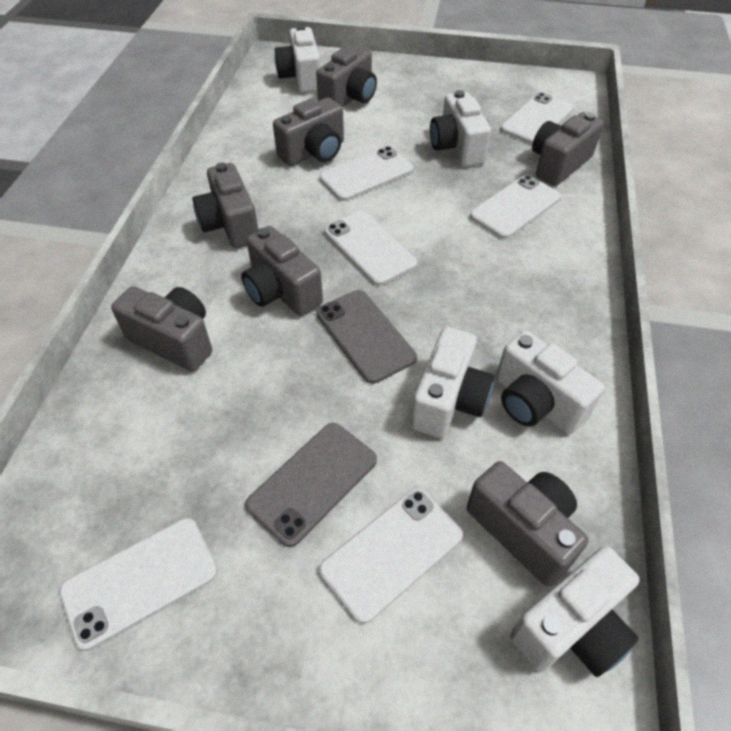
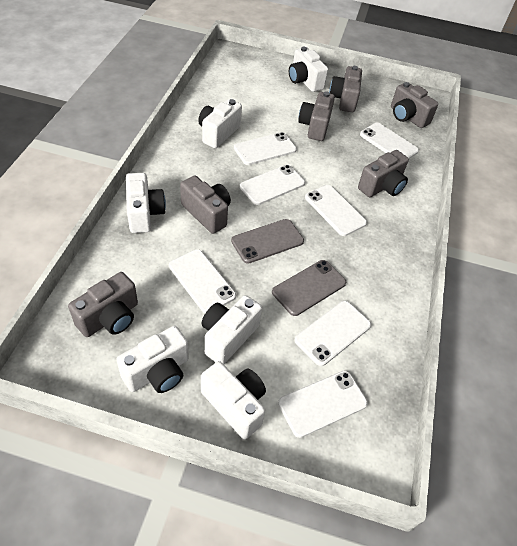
grey camera: [111,286,212,372] [193,163,259,248] [241,226,323,316] [273,97,344,166] [316,45,377,107] [467,461,588,586] [532,112,604,186] = 7 -> [68,272,138,337] [180,176,231,234] [298,91,335,141] [329,66,362,112] [358,150,409,197] [391,82,438,128] = 6
white camera: [275,25,321,93] [411,327,494,438] [430,90,491,167] [496,330,604,434] [510,546,640,677] = 5 -> [116,326,189,393] [126,173,166,233] [198,99,242,148] [201,295,262,364] [201,361,266,439] [289,47,328,92] = 6
white phone: [59,518,218,651] [319,488,463,624] [320,146,413,201] [324,211,417,286] [470,175,561,239] [500,93,574,144] = 6 -> [169,249,236,313] [234,132,297,165] [240,165,305,205] [278,371,368,438] [294,301,371,366] [305,185,367,236] [360,123,419,159] = 7

